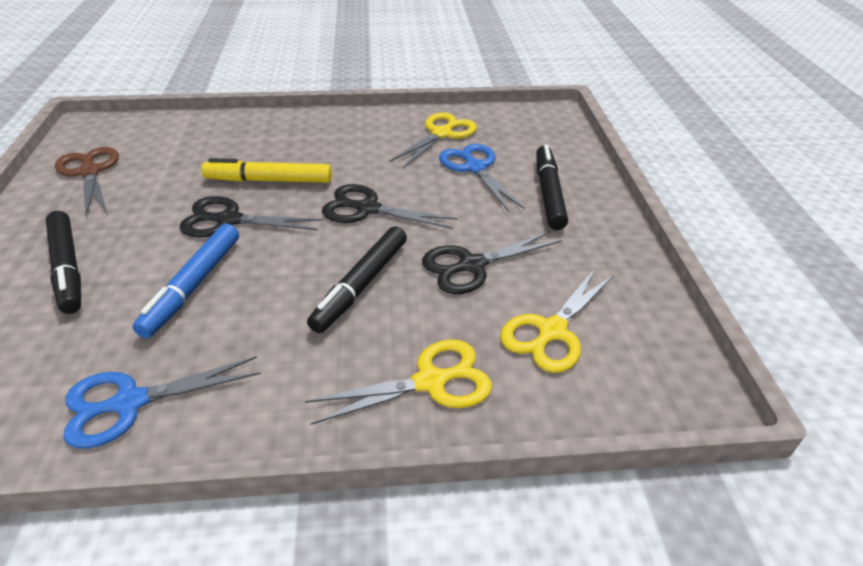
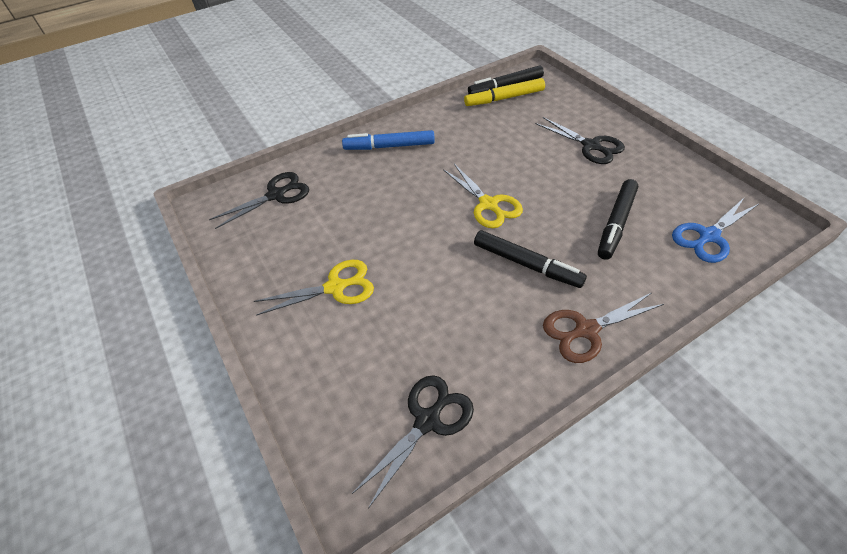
blue scissors: [63,356,261,449] [439,144,525,212] = 2 -> [672,198,760,263] = 1
yellow scissors: [305,340,492,425] [390,112,477,168] [500,268,615,373] = 3 -> [254,260,374,316] [443,164,523,228] = 2

